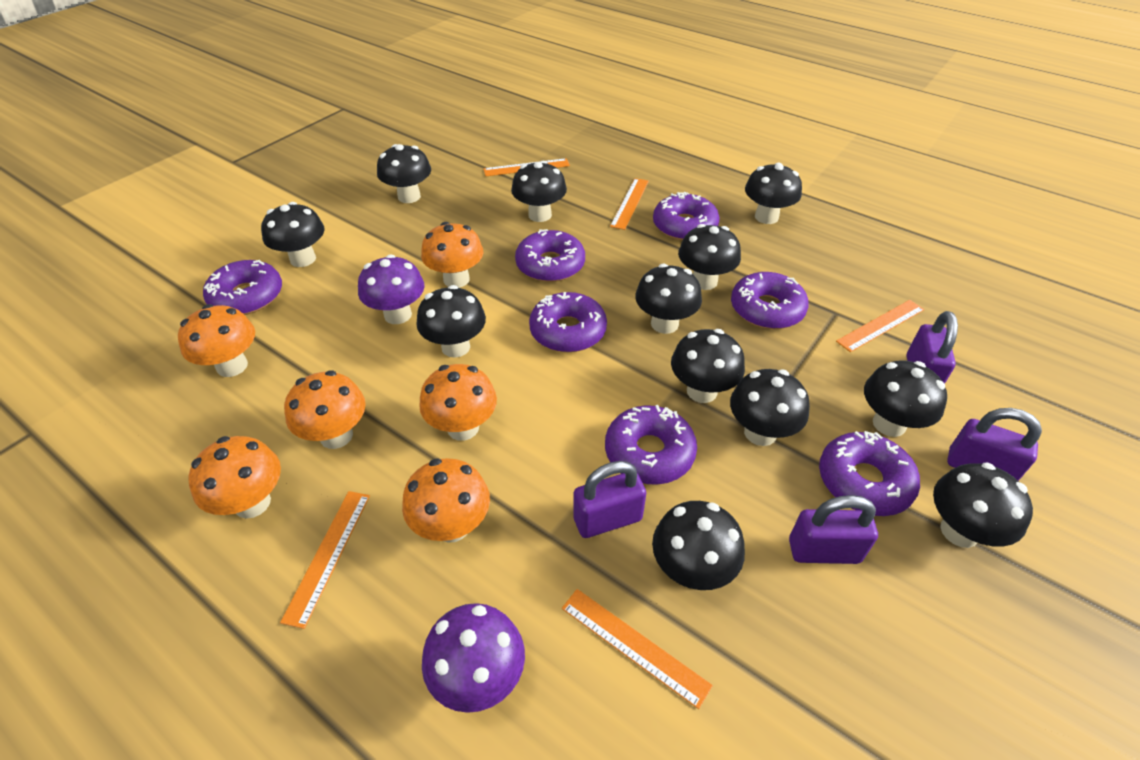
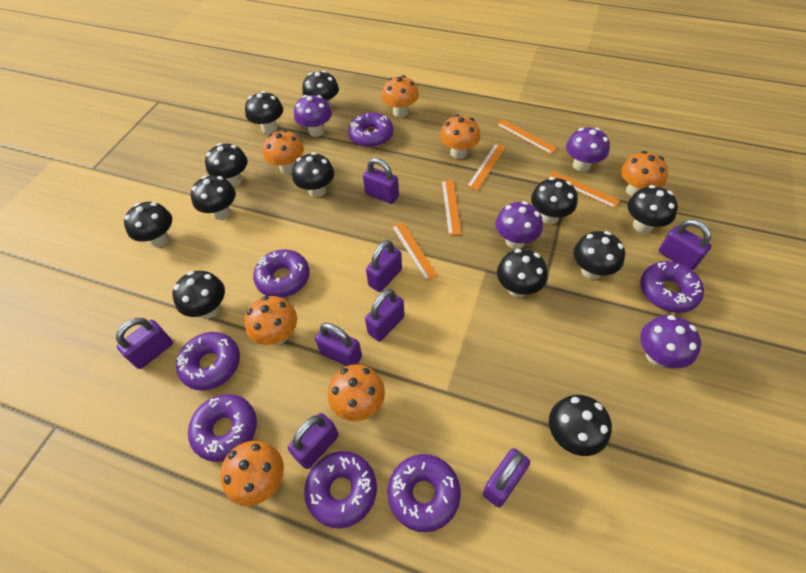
orange mushroom: [178,304,255,377] [188,436,281,519] [284,370,366,449] [402,458,490,543] [419,364,497,441] [421,222,483,288] = 6 -> [220,441,284,506] [244,296,297,345] [263,130,304,174] [328,364,385,421] [381,75,419,118] [440,115,480,159] [621,151,668,197] = 7
purple mushroom: [358,254,424,324] [422,603,525,713] = 2 -> [294,95,332,137] [496,201,543,249] [566,127,610,172] [640,315,701,368] = 4
purple padlock: [573,461,646,538] [789,495,878,564] [907,311,958,384] [947,408,1042,481] = 4 -> [116,318,173,369] [288,413,339,469] [315,323,362,366] [363,158,399,204] [365,289,405,342] [366,240,402,292] [483,448,530,508] [659,219,712,270] = 8

